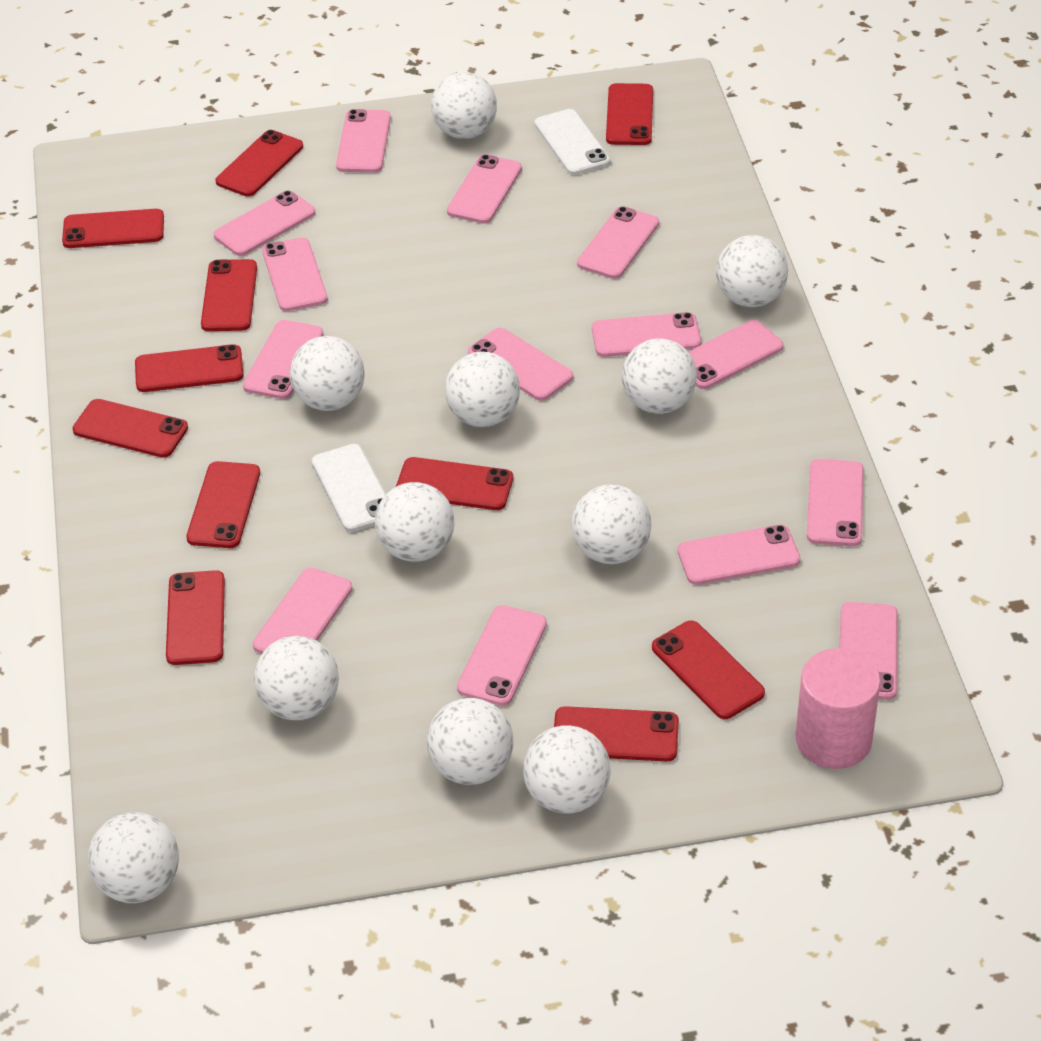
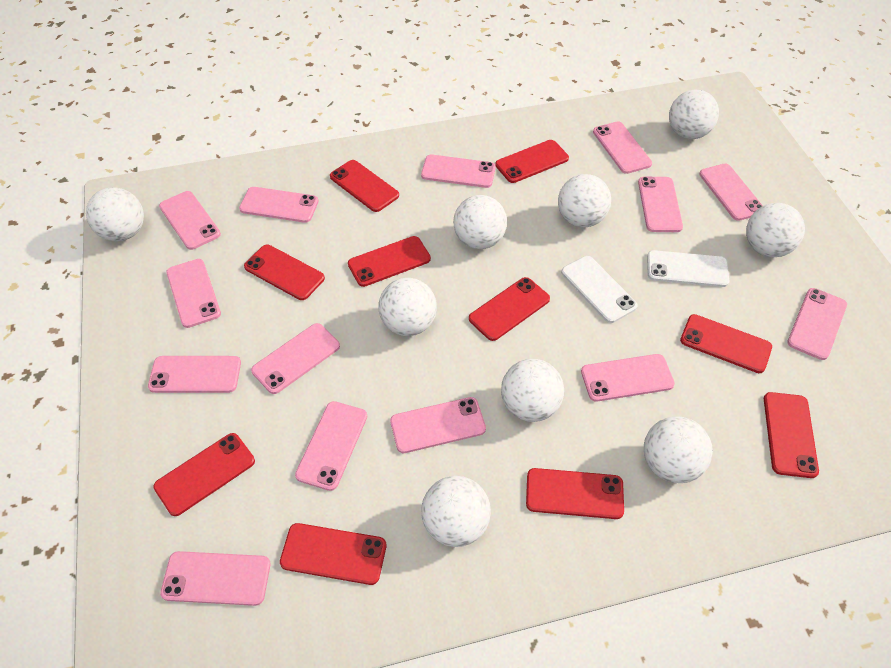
pink cylinder: [795,648,880,769] = 1 -> none = 0
red phone: [62,209,164,248] [73,399,188,458] [135,344,244,392] [166,570,225,665] [186,461,260,548] [201,259,257,331] [215,130,303,196] [396,457,513,510] [554,706,679,761] [606,83,653,145] [652,620,765,719] = 11 -> [153,433,255,516] [244,245,325,300] [280,523,386,585] [330,160,399,212] [348,236,431,287] [469,277,550,341] [495,140,569,183] [526,468,624,519] [680,314,772,373] [764,392,819,478] = 10
white ball: [88,812,179,903] [254,636,339,720] [290,336,365,411] [375,482,454,562] [427,698,513,785] [431,72,497,139] [445,352,520,427] [523,725,611,814] [572,484,651,564] [622,339,697,414] [716,235,788,307] = 11 -> [86,187,144,241] [379,278,437,336] [421,476,491,547] [453,195,507,249] [501,359,564,422] [558,174,611,228] [644,416,713,483] [669,90,719,139] [746,203,805,257] = 9

